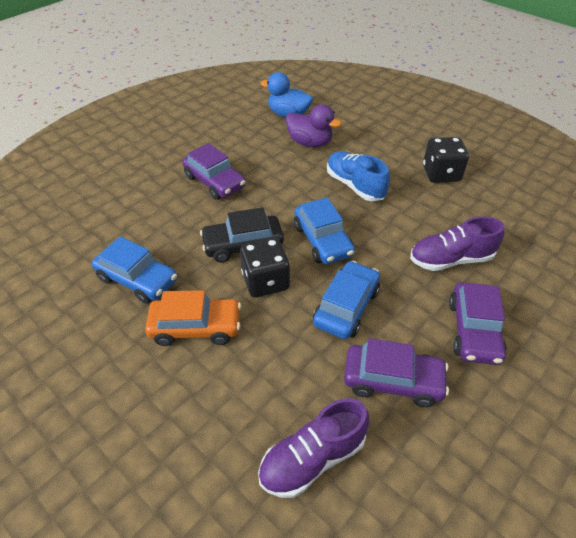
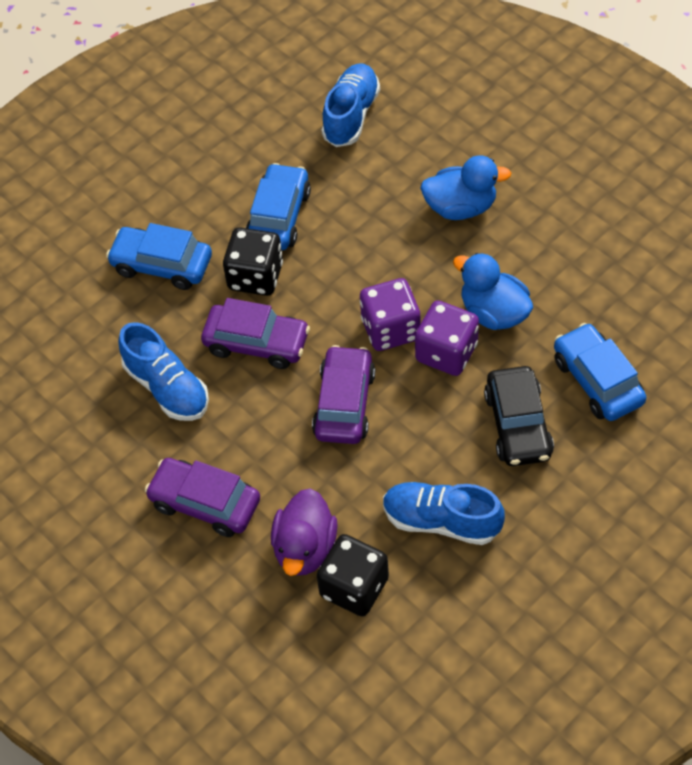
blue duck: [260,72,313,118] = 1 -> [420,155,511,220] [453,253,533,330] = 2
blue shoe: [327,151,390,201] = 1 -> [118,322,209,421] [322,64,380,147] [383,482,505,545] = 3
orange car: [145,290,241,346] = 1 -> none = 0
purple dice: none = 0 -> [360,278,420,351] [415,301,479,376] = 2
purple shoe: [258,398,369,498] [410,216,504,271] = 2 -> none = 0

